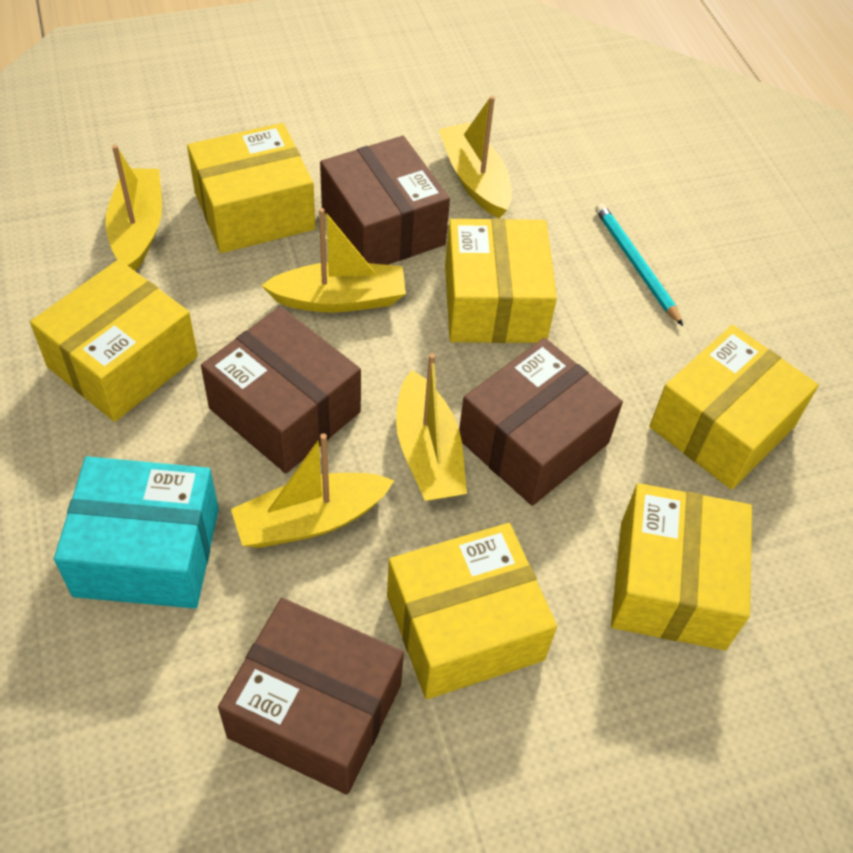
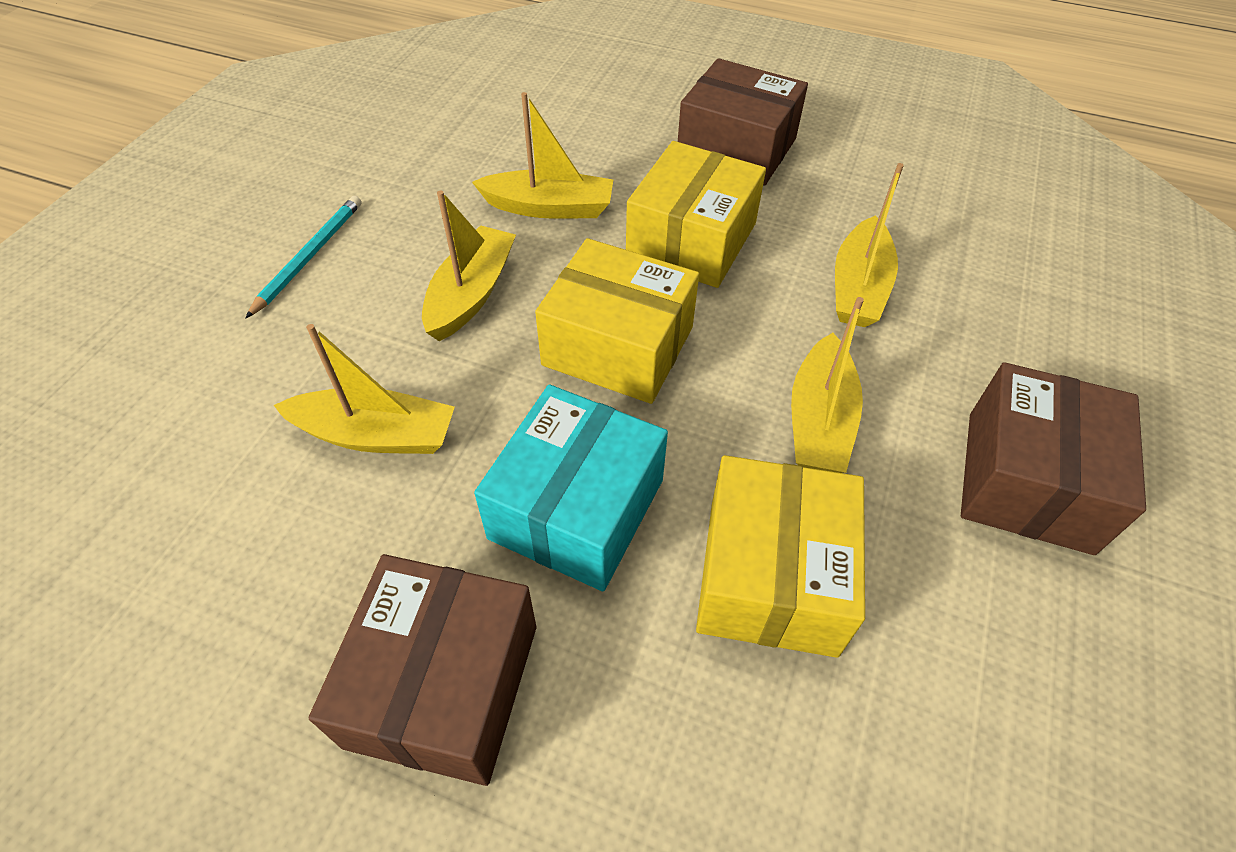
brown box: [201,307,361,473] [218,598,404,795] [320,136,450,265] [459,338,623,506] = 4 -> [309,554,536,786] [678,58,808,185] [961,362,1146,555] = 3
yellow box: [30,260,198,422] [187,123,315,253] [387,523,557,699] [445,218,557,343] [611,483,752,650] [649,325,819,490] = 6 -> [535,238,699,404] [626,141,766,288] [696,455,865,658] = 3

